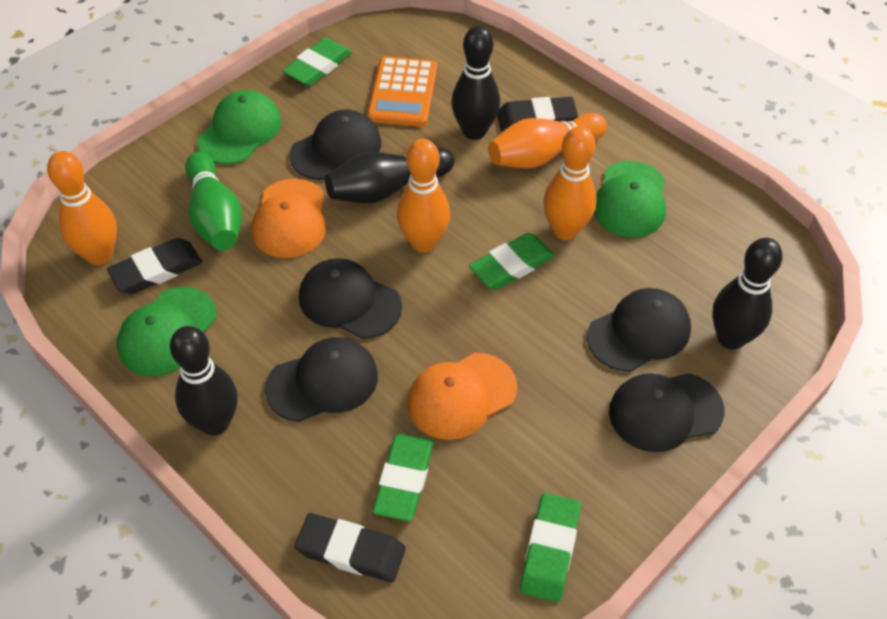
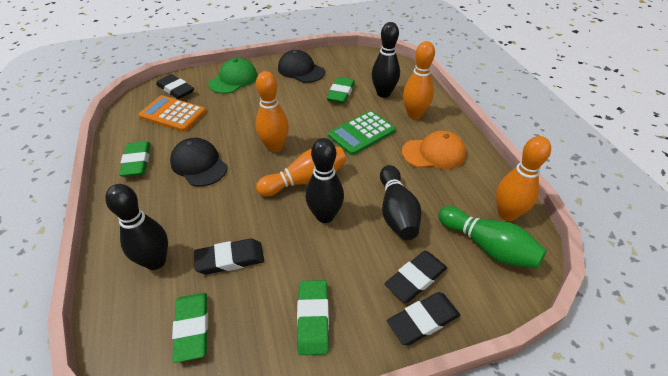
black cap: [265,337,378,422] [289,110,381,180] [299,258,402,339] [587,288,691,372] [609,373,724,452] = 5 -> [170,138,228,187] [278,50,325,83] = 2
black eraser: [107,238,202,294] [295,513,406,583] [497,97,578,132] = 3 -> [156,74,194,99] [194,238,264,275] [384,251,447,303] [387,292,460,345] = 4
green calculator: none = 0 -> [328,111,396,155] = 1
green cap: [117,287,217,377] [197,90,282,164] [594,161,666,237] = 3 -> [208,58,258,94] = 1
orange cap: [252,178,326,258] [407,353,517,440] = 2 -> [402,131,466,169] = 1

